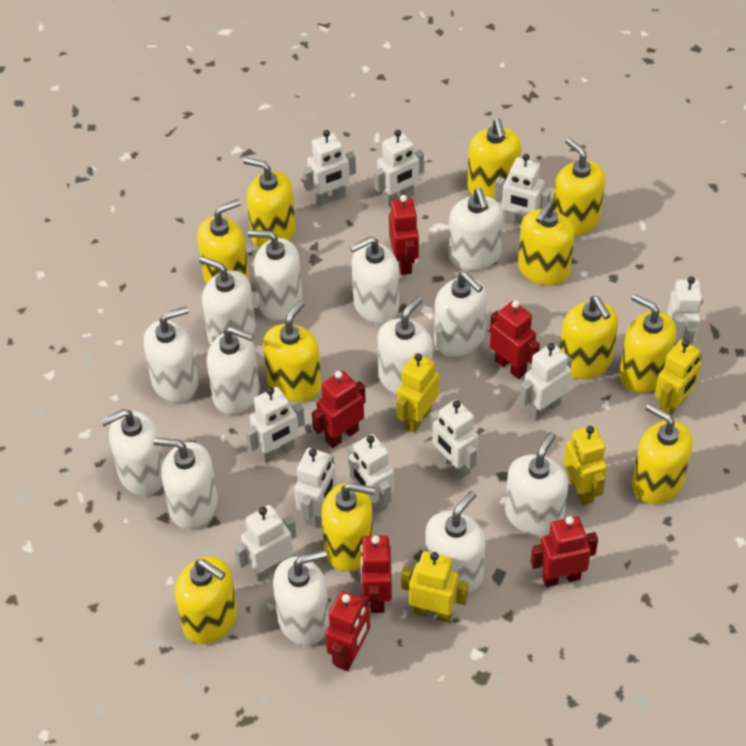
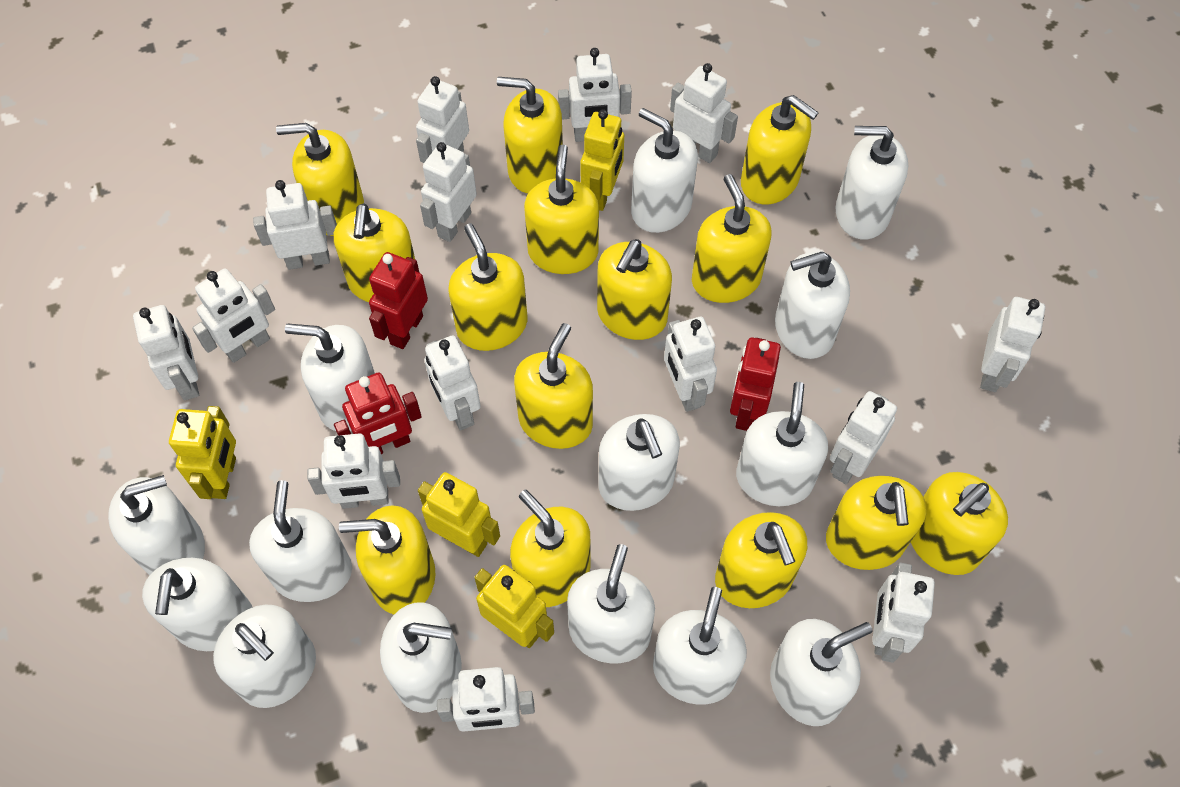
red robot: [312,371,366,448] [325,591,370,671] [360,535,392,613] [389,195,419,275] [490,300,540,379] [530,516,598,587] = 6 -> [334,373,422,454] [369,252,428,349] [730,337,781,431] = 3
white robot: [234,505,296,582] [245,387,305,463] [294,448,336,527] [303,130,356,207] [348,434,394,514] [374,130,424,207] [430,400,479,479] [494,154,551,225] [519,343,572,421] [667,276,703,346] = 10 -> [133,305,199,401] [192,269,275,363] [253,180,337,270] [307,433,400,509] [416,76,469,163] [420,142,477,242] [424,335,481,431] [437,667,535,732] [558,48,632,142] [664,317,717,412] [670,63,738,163] [830,391,897,484] [872,563,935,663] [980,297,1045,392] = 14
white soap dispenser: [100,409,164,496] [143,306,198,403] [153,438,218,529] [199,256,256,344] [207,326,260,415] [248,230,302,320] [273,550,329,646] [350,236,399,324] [377,296,433,395] [425,491,486,593] [434,272,487,357] [448,188,504,270] [505,432,568,535] = 13 -> [108,475,205,575] [142,558,253,651] [213,605,316,708] [249,480,352,602] [285,324,375,431] [380,602,462,713] [567,544,655,663] [598,414,680,511] [631,108,698,233] [653,587,747,704] [736,382,828,506] [770,619,872,726] [775,252,850,359] [836,126,908,240] = 14
yellow soap dispenser: [175,557,237,644] [197,199,249,283] [243,157,295,248] [263,300,321,402] [321,483,375,571] [467,118,521,199] [518,202,574,285] [553,138,605,236] [560,296,618,379] [619,294,677,393] [632,404,693,504] = 11 -> [276,123,364,236] [334,203,415,302] [339,505,435,615] [448,223,527,351] [497,77,563,193] [510,490,590,607] [514,323,593,449] [524,145,599,274] [597,239,672,340] [692,174,772,303] [715,512,807,608] [741,95,819,205] [826,476,927,570] [911,472,1008,575] = 14

